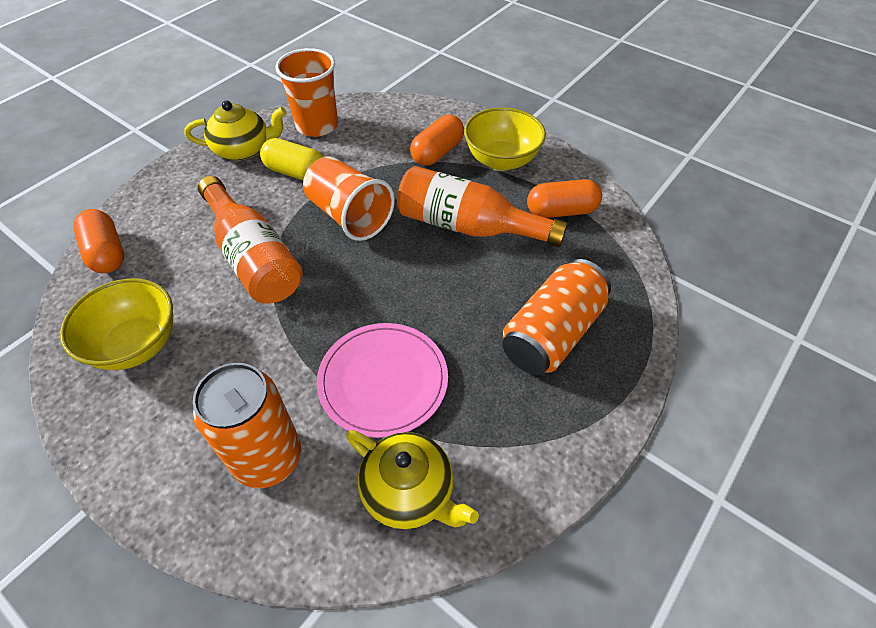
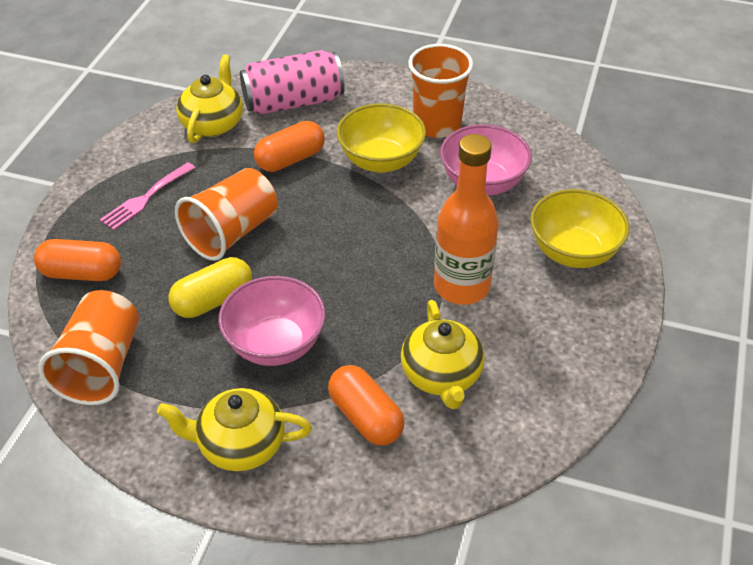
orange bottle: [198,176,302,304] [397,166,568,247] = 2 -> [434,134,499,305] = 1
orange can: [193,363,301,488] [502,259,611,375] = 2 -> none = 0
orange cup: [276,48,338,137] [303,156,395,241] = 2 -> [39,290,139,405] [175,168,278,261] [408,44,473,138] = 3
pink bowl: none = 0 -> [218,276,326,366] [440,124,532,196] = 2
pink can: none = 0 -> [240,50,345,115] = 1
pink fork: none = 0 -> [100,162,195,230] = 1
pink plate: [317,323,448,438] = 1 -> none = 0
yellow teapot: [184,100,286,161] [346,430,479,529] = 2 -> [157,388,312,471] [176,54,243,143] [401,300,485,409] = 3

